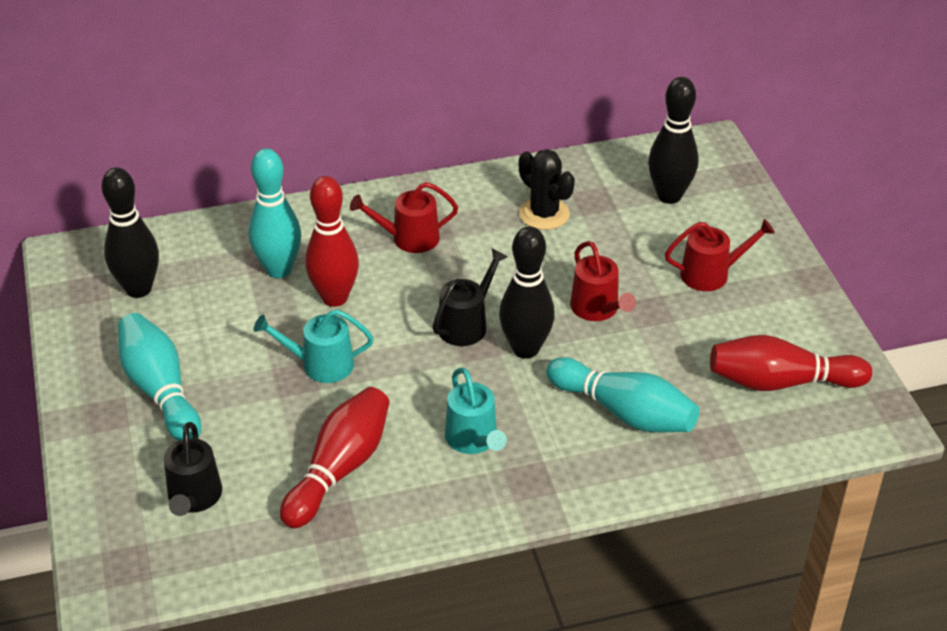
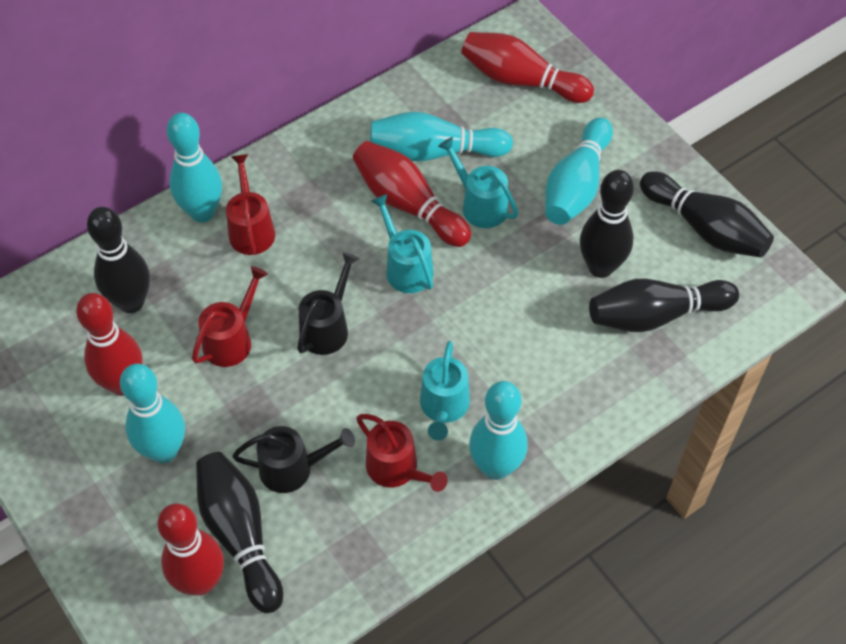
black bowling pin: [101,167,159,298] [499,226,555,359] [648,77,699,204] = 3 -> [87,207,150,313] [196,452,283,613] [580,170,634,278] [589,278,739,332] [640,171,774,258] = 5
black cactus: [519,149,575,230] = 1 -> none = 0
red bowling pin: [280,387,390,528] [305,176,359,307] [710,335,872,391] = 3 -> [76,293,143,396] [157,503,224,596] [353,141,471,247] [461,32,594,103] = 4
turquoise bowling pin: [118,313,201,441] [248,148,301,278] [546,357,699,432] = 3 -> [120,364,185,463] [167,113,222,222] [370,112,513,161] [469,381,528,480] [545,117,613,225] = 5
turquoise watering can: [253,309,374,383] [445,368,507,454] = 2 -> [371,194,433,293] [420,341,470,440] [438,137,519,228] = 3

